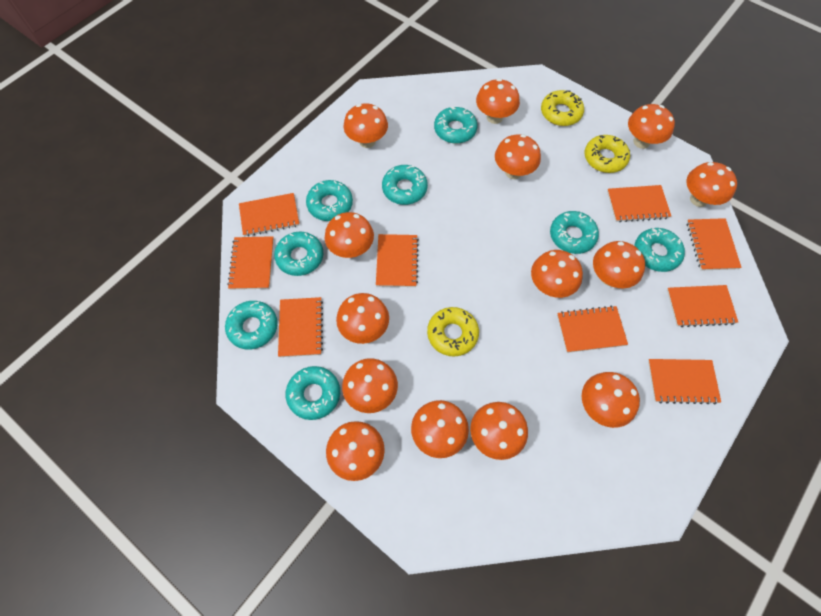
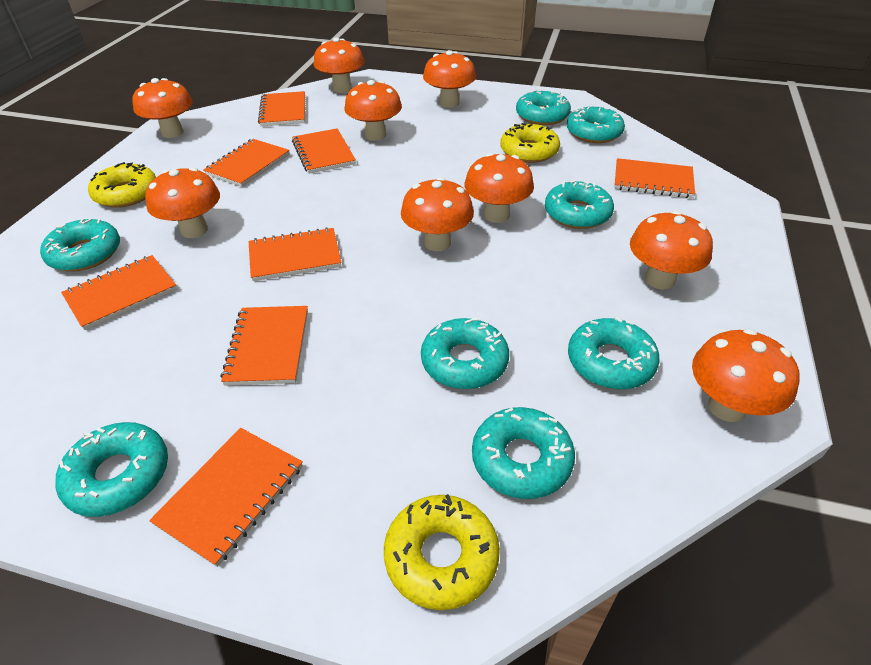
orange mushroom: [325,212,374,258] [326,421,385,481] [336,293,389,344] [342,358,398,413] [344,103,388,148] [411,400,469,458] [470,402,528,460] [476,79,520,124] [495,134,541,179] [531,250,583,298] [582,372,640,428] [593,241,645,288] [628,104,675,149] [686,162,737,207] = 14 -> [132,78,193,138] [145,167,220,238] [314,37,365,93] [344,80,402,141] [401,177,474,251] [423,50,476,108] [464,153,534,223] [630,211,713,290] [692,329,800,422] = 9
orange notebook: [227,236,274,290] [239,193,299,237] [278,297,323,357] [376,234,419,287] [557,305,628,353] [607,185,671,222] [648,359,721,404] [667,285,738,327] [686,218,742,270] = 9 -> [61,255,177,330] [149,428,303,567] [204,139,290,187] [220,306,308,386] [248,227,342,281] [258,91,305,126] [292,128,356,174] [614,158,695,198] = 8

